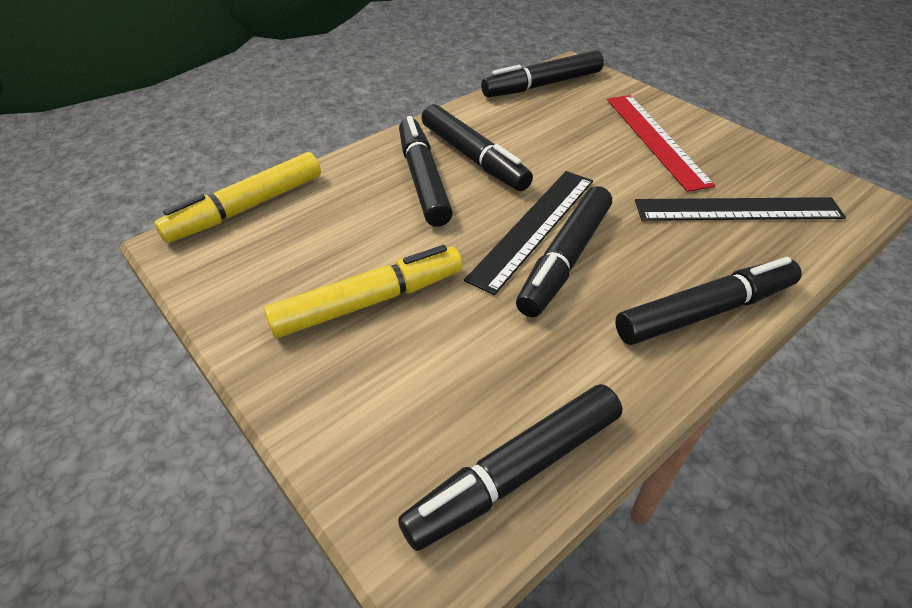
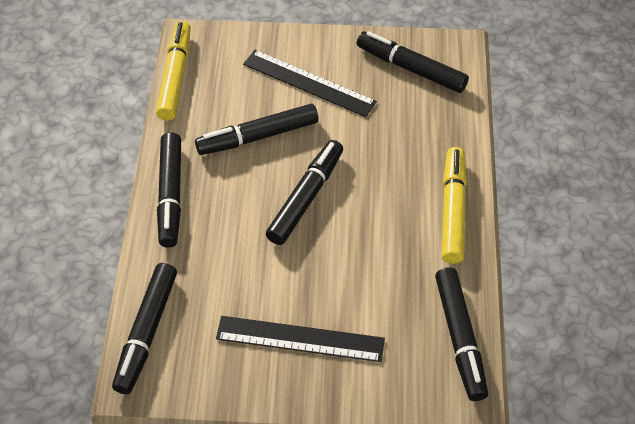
red ruler: [607,95,715,192] = 1 -> none = 0

